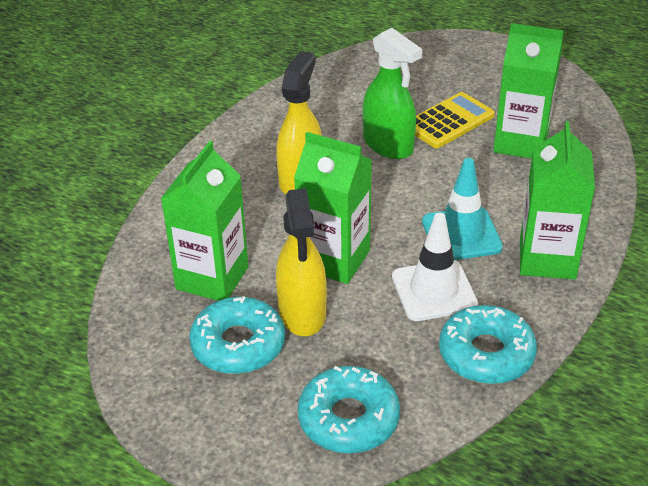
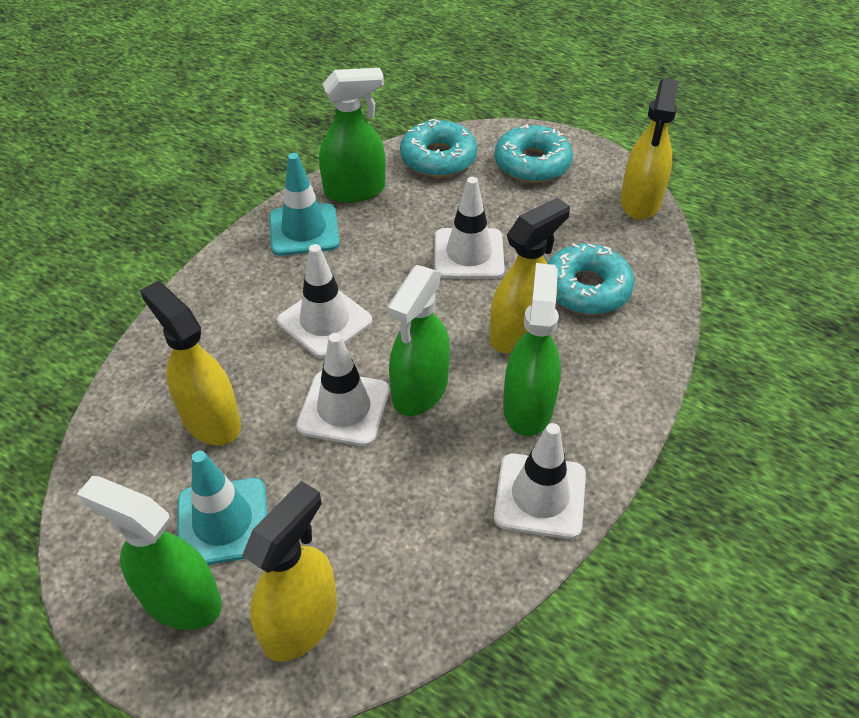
green carton: [161,141,248,301] [294,132,372,284] [493,23,564,159] [520,121,595,280] = 4 -> none = 0
green spray bottle: [363,28,422,159] = 1 -> [77,476,222,630] [319,68,385,203] [388,265,450,416] [503,263,561,436] = 4
turquoise traffic cone: [422,158,503,260] = 1 -> [178,451,267,565] [269,153,340,256] = 2
white traffic cone: [392,213,478,321] = 1 -> [277,244,372,358] [296,333,390,446] [435,177,505,279] [494,423,586,539] = 4
yellow calculator: [415,92,495,148] = 1 -> none = 0
yellow spray bottle: [276,51,322,194] [276,188,327,336] = 2 -> [140,281,241,446] [242,481,337,662] [490,198,570,354] [620,78,679,220] = 4

